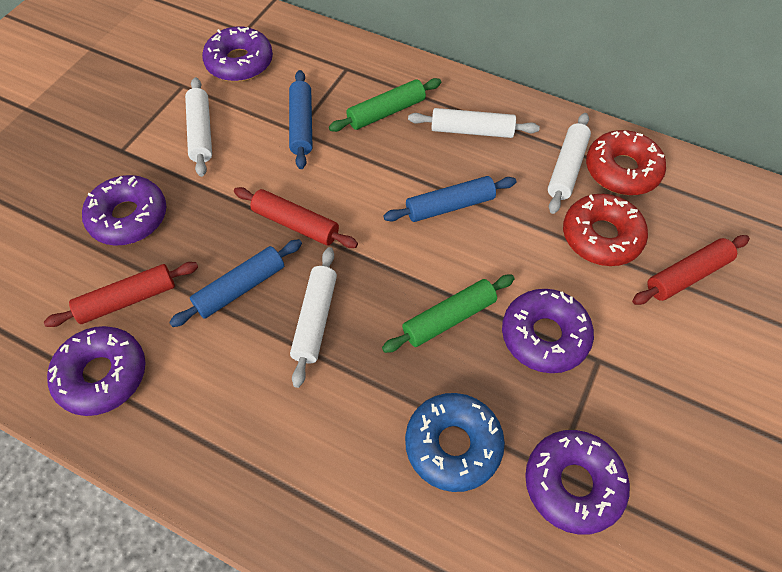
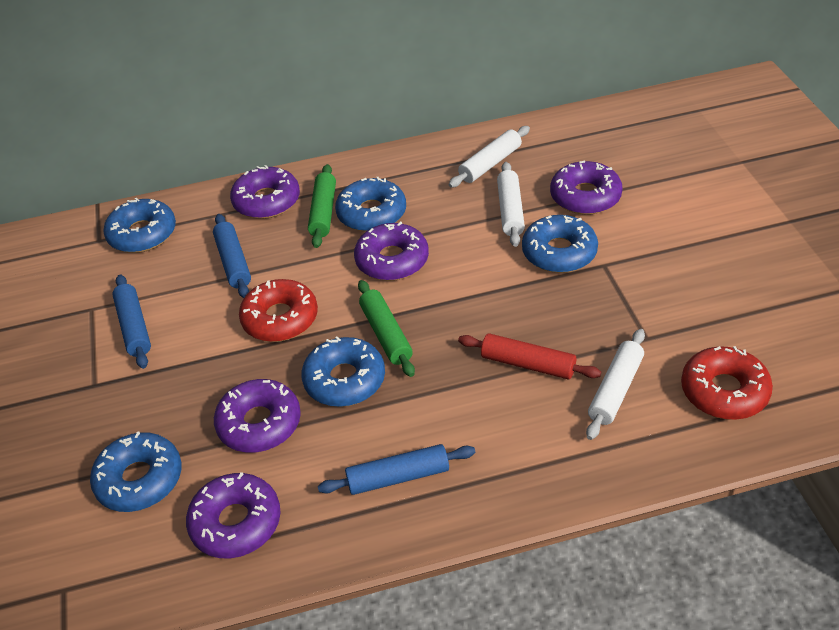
blue donut: [405,393,505,492] = 1 -> [90,431,182,512] [103,198,176,253] [301,336,385,407] [335,177,406,232] [522,215,598,273] = 5
red rolling pin: [44,262,198,327] [234,187,358,248] [632,235,750,305] = 3 -> [458,333,601,380] = 1
white rolling pin: [185,77,212,177] [290,247,337,388] [408,108,540,138] [548,113,591,214] = 4 -> [449,126,530,188] [497,162,525,247] [586,329,645,440] = 3

